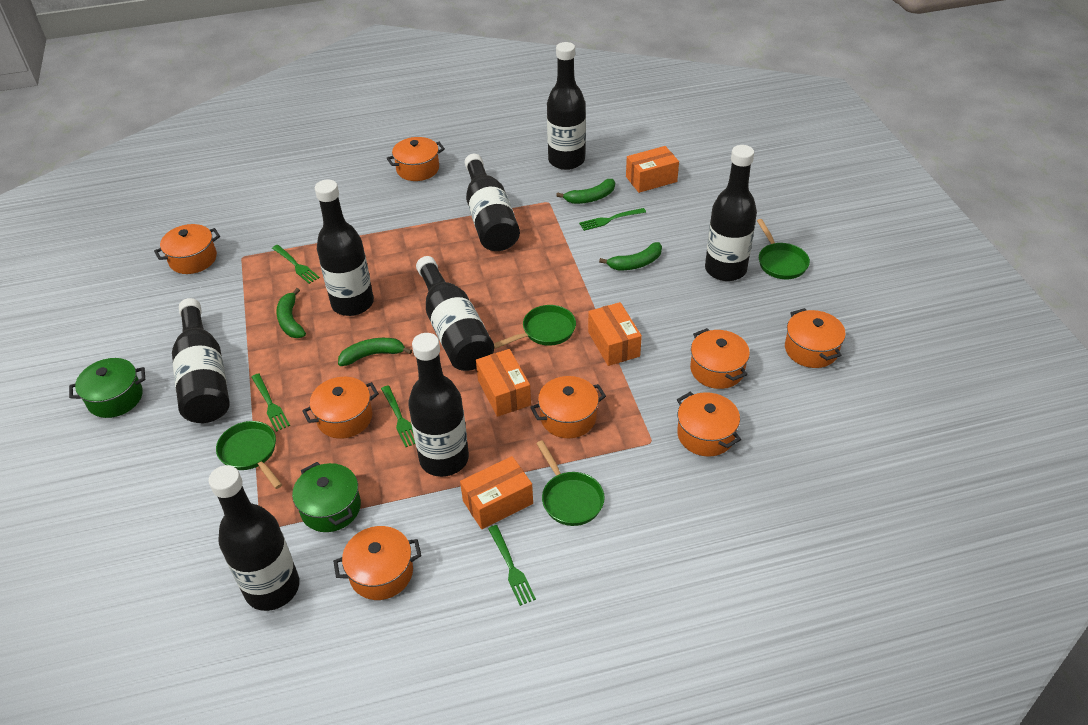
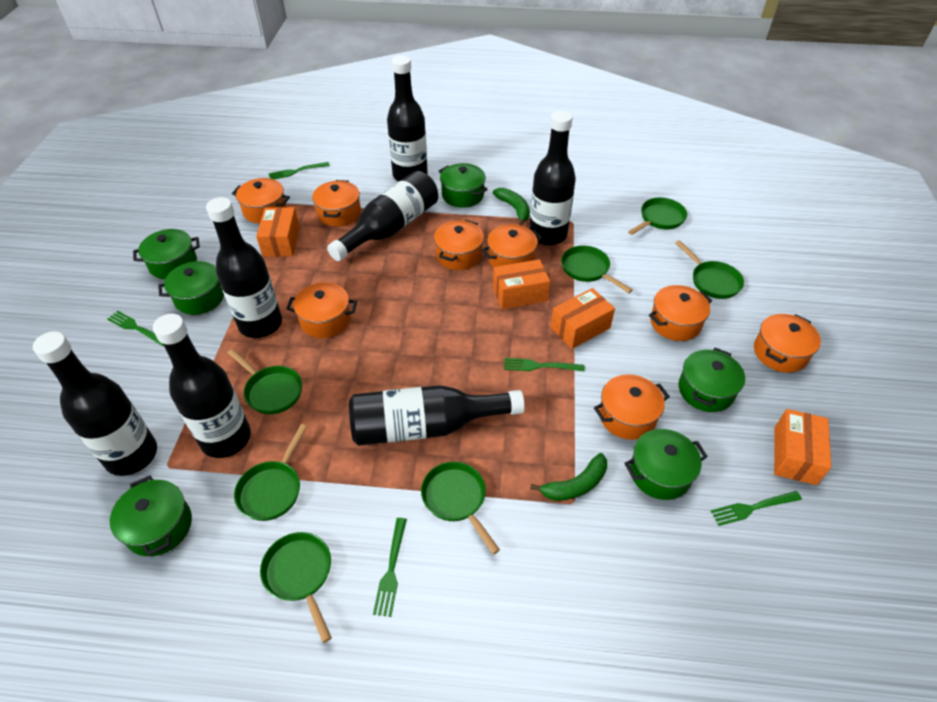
black bottle: [172,298,230,423] [209,465,299,611] [315,179,374,316] [408,333,469,477] [416,256,494,371] [465,154,520,251] [547,42,586,170] [705,145,757,281] = 8 -> [33,331,157,476] [153,314,251,458] [206,197,282,338] [327,171,438,261] [349,385,525,446] [387,56,428,182] [529,111,576,245] = 7
green banana: [276,288,306,338] [338,338,412,366] [556,179,615,204] [599,242,662,270] = 4 -> [493,188,530,226] [530,453,607,501] = 2
green pan: [216,421,282,489] [494,305,576,349] [536,440,605,526] [757,219,810,279] = 4 -> [228,349,302,414] [234,424,307,521] [260,532,332,643] [421,462,500,554] [561,245,633,293] [628,198,687,235] [675,240,744,299] = 7
green pot: [69,358,145,418] [292,462,361,532] = 2 -> [110,476,192,556] [133,229,200,279] [158,261,224,315] [439,163,488,208] [624,429,708,500] [679,348,745,412] = 6

